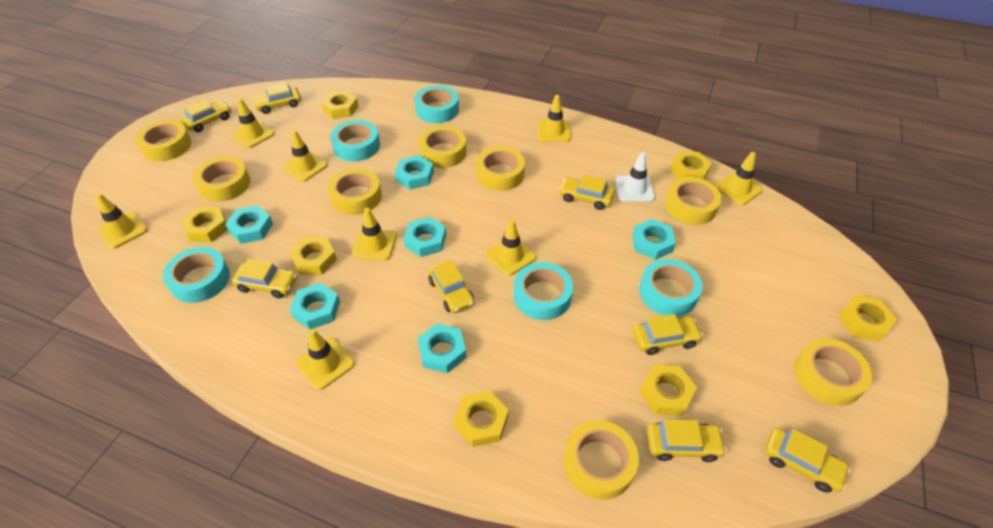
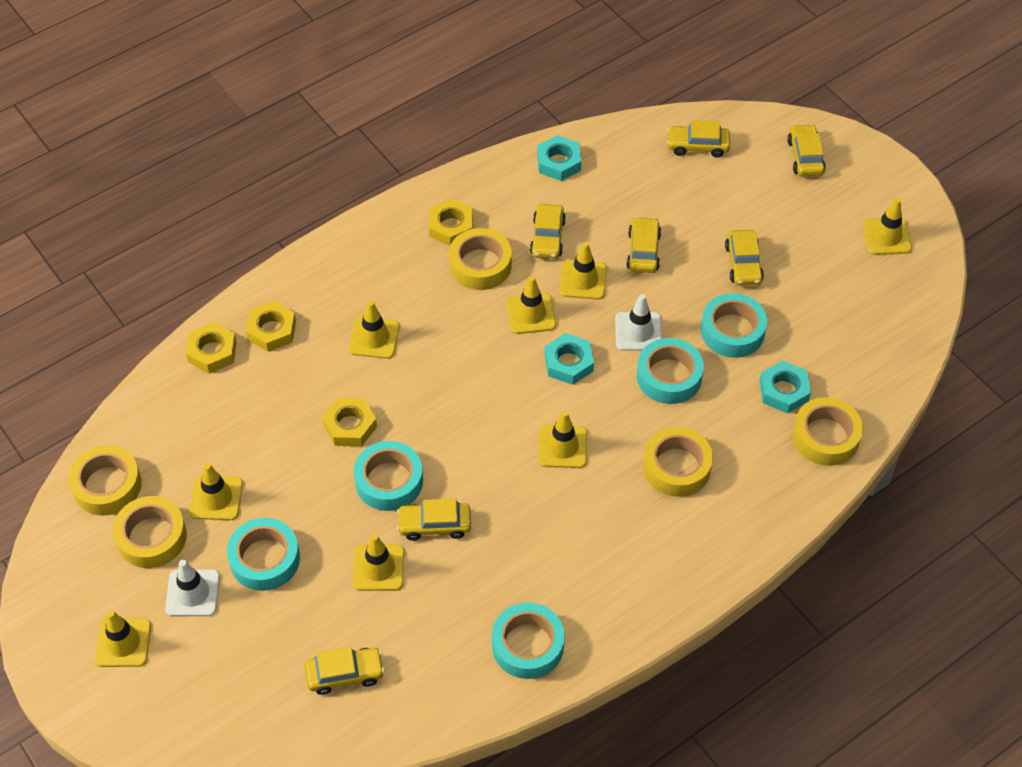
turquoise nut: [225,205,273,244] [290,283,340,329] [395,155,434,189] [403,217,446,257] [417,323,466,373] [632,219,676,260] = 6 -> [537,135,582,181] [545,333,594,385] [760,361,811,413] = 3
white traffic cone: [615,152,655,202] = 1 -> [165,560,220,616] [615,294,662,351] = 2
yellow car: [180,99,231,132] [232,259,297,298] [252,82,301,114] [428,260,475,313] [559,175,615,210] [633,314,703,355] [647,419,727,462] [765,428,851,493] = 8 -> [305,647,385,695] [397,498,471,541] [530,204,566,259] [626,216,661,273] [667,120,730,158] [725,230,764,286] [787,124,826,176] = 7
yellow nut: [182,206,228,242] [289,237,337,275] [321,90,359,119] [454,391,509,447] [640,365,697,415] [670,152,712,179] [838,295,897,342] = 7 -> [186,322,237,374] [246,301,296,352] [322,398,377,446] [429,199,473,246] = 4
yellow tape: [136,120,191,162] [193,156,250,202] [328,168,382,215] [418,126,467,168] [476,146,525,191] [564,420,639,500] [665,177,722,225] [794,338,872,406] = 8 -> [68,445,142,516] [113,496,187,568] [449,228,512,290] [643,427,713,497] [792,397,863,466] = 5

